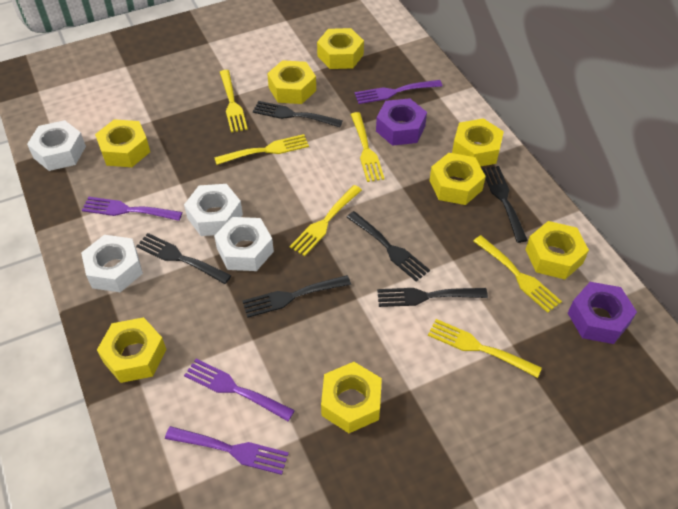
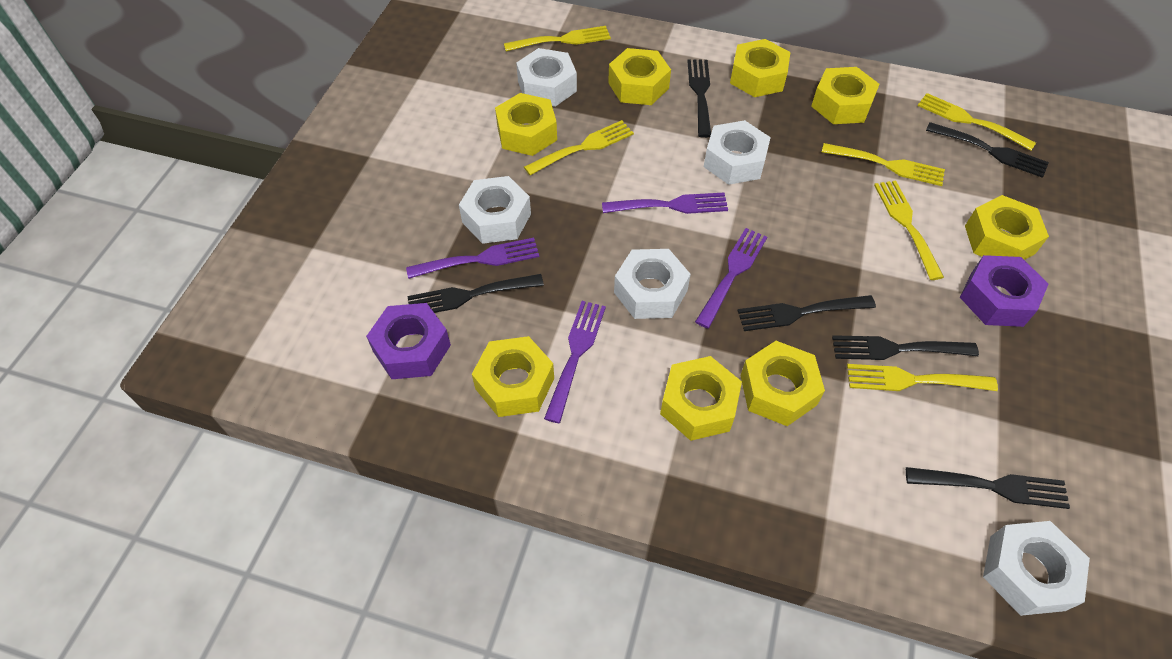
white nut: [27,120,86,171] [81,235,143,292] [184,184,243,236] [214,217,274,271] = 4 -> [459,176,531,244] [516,48,577,107] [614,249,691,319] [704,120,771,185] [983,521,1090,616] = 5

